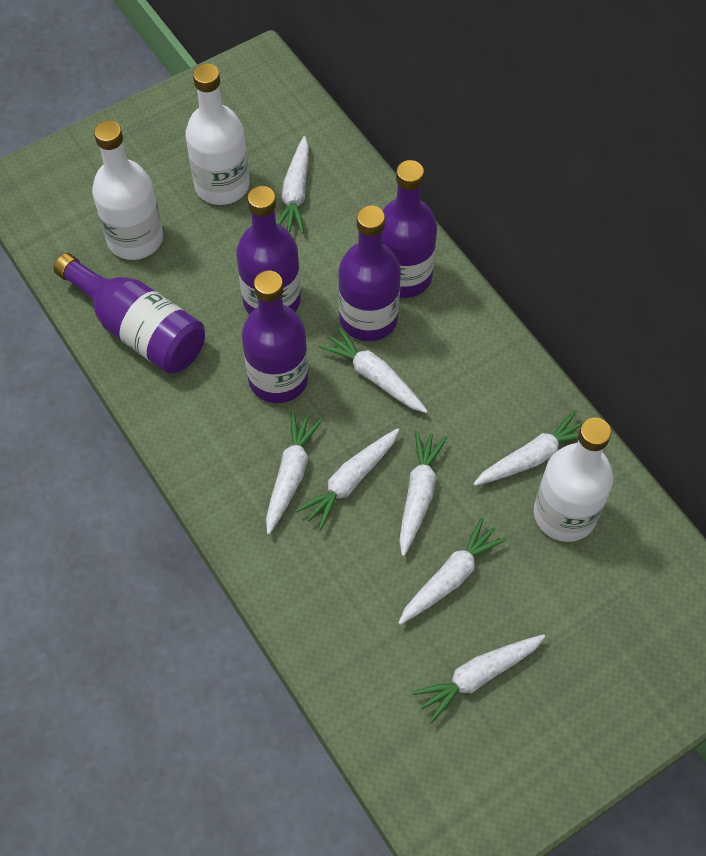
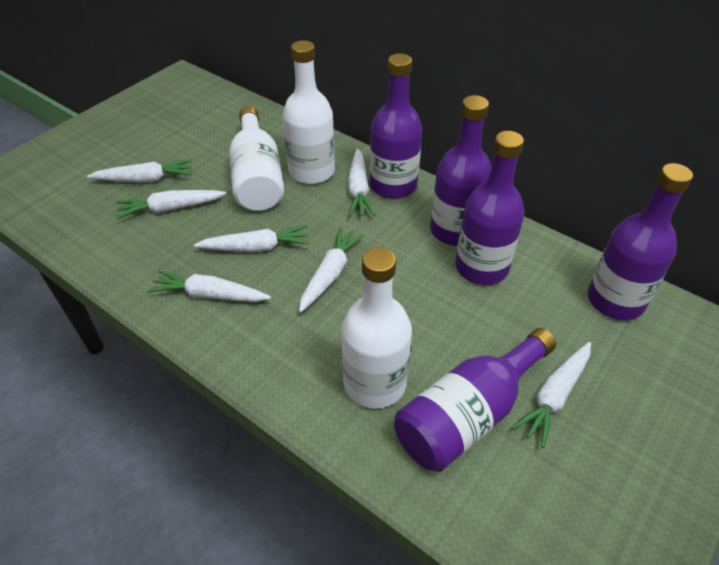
white carrot: [266,411,323,535] [277,136,309,234] [296,428,399,531] [319,327,428,413] [398,518,507,625] [399,431,447,556] [412,634,545,723] [473,410,584,486] = 8 -> [87,159,192,183] [116,190,226,219] [148,270,271,302] [194,225,310,252] [299,227,365,313] [348,148,375,217] [512,342,591,448] = 7

